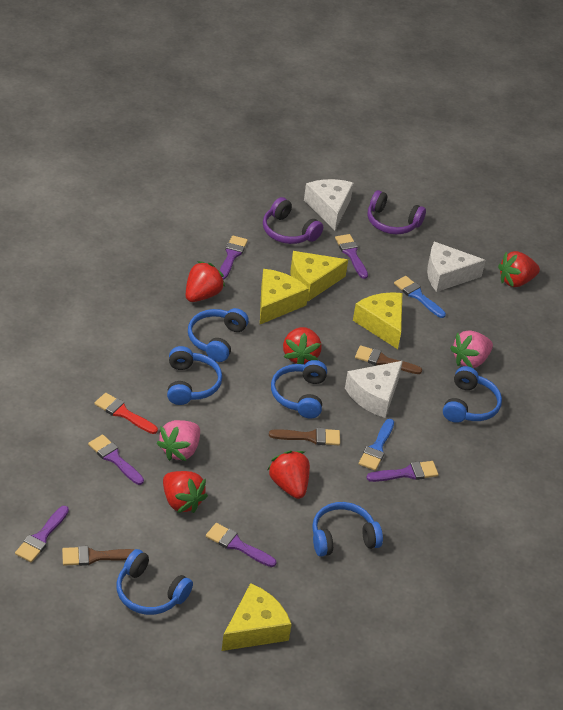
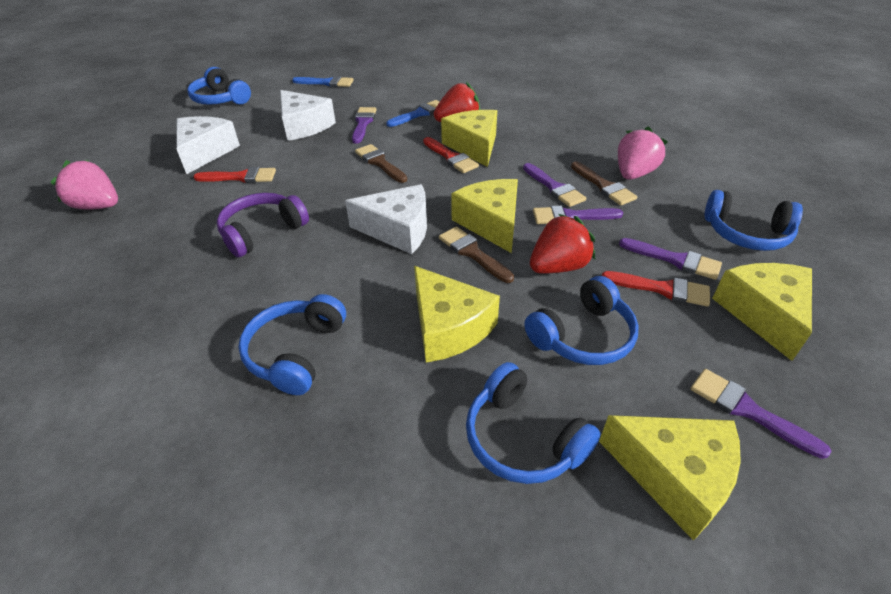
blue headphones: [116,549,193,615] [167,346,222,405] [188,308,249,362] [271,360,327,419] [312,502,383,557] [443,366,502,423] = 6 -> [187,67,251,105] [238,294,346,395] [466,362,601,484] [525,276,639,365] [705,190,803,251] = 5
purple brush: [15,506,69,562] [88,434,144,485] [206,523,277,567] [219,235,248,280] [335,234,368,279] [366,461,438,482] = 6 -> [352,107,377,143] [523,163,586,207] [533,205,623,224] [619,238,722,280] [691,369,831,459] = 5
purple headphones: [263,197,323,244] [368,190,426,234] = 2 -> [217,193,309,257] = 1
red brush: [95,393,158,434] = 1 -> [193,167,276,183] [423,137,479,173] [602,271,710,306] = 3
red strawberry: [163,471,208,513] [186,261,225,302] [268,451,310,499] [283,327,322,364] [498,251,540,287] = 5 -> [434,82,480,122] [530,214,595,274] = 2
yellow cheese: [222,583,292,651] [260,269,309,324] [290,251,348,301] [353,292,402,349] = 4 -> [414,266,500,363] [441,110,497,167] [451,179,518,253] [599,415,741,541] [712,263,812,361] = 5

